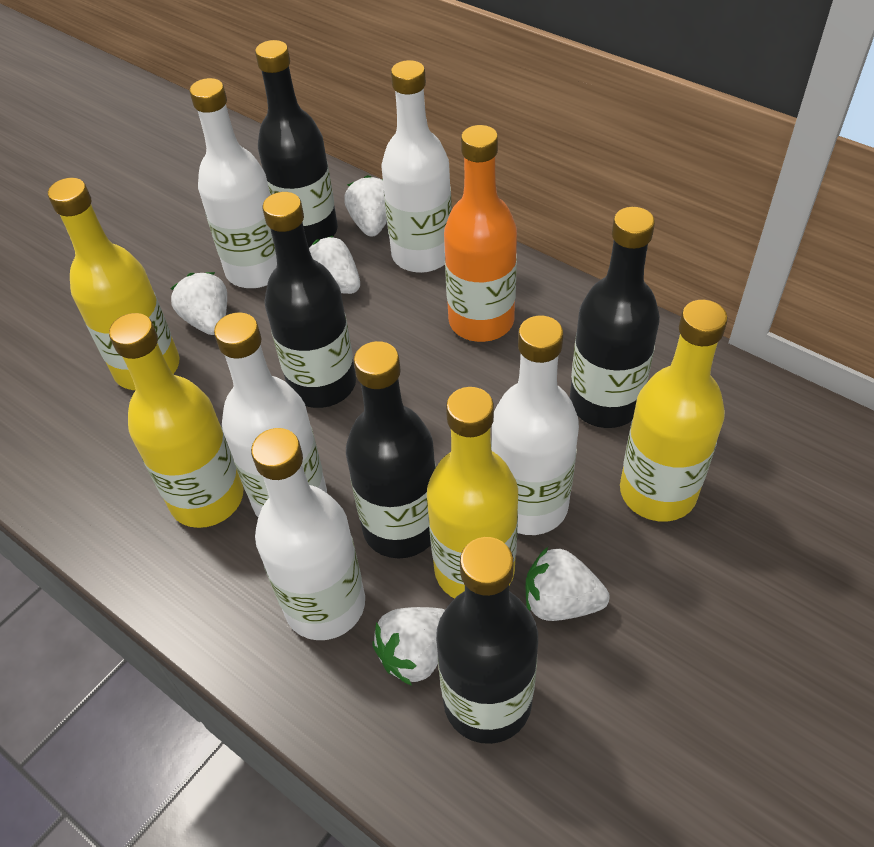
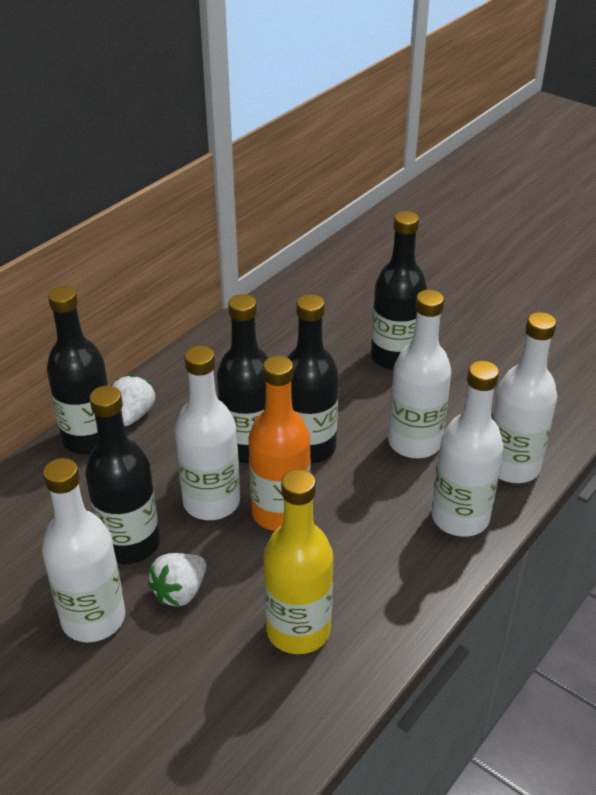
white strawberry: [170,272,227,335] [309,236,360,294] [344,175,387,237] [372,607,445,686] [526,547,610,621] = 5 -> [112,375,155,426] [148,553,206,607] = 2
yellow bottle: [48,178,180,390] [109,313,243,528] [427,387,518,598] [620,300,728,522] = 4 -> [263,469,333,654] = 1

